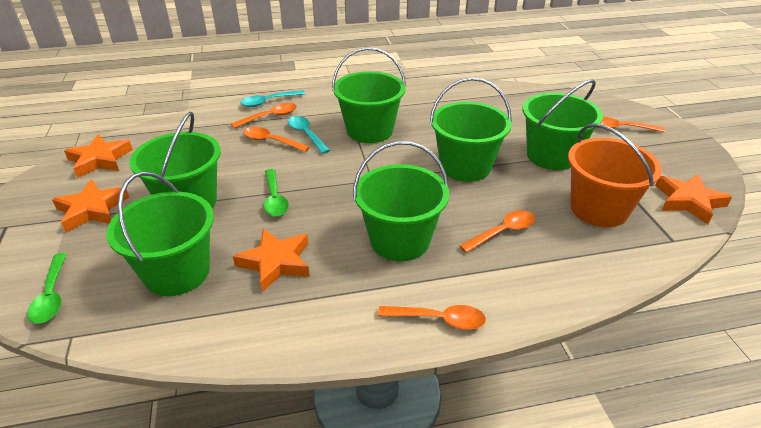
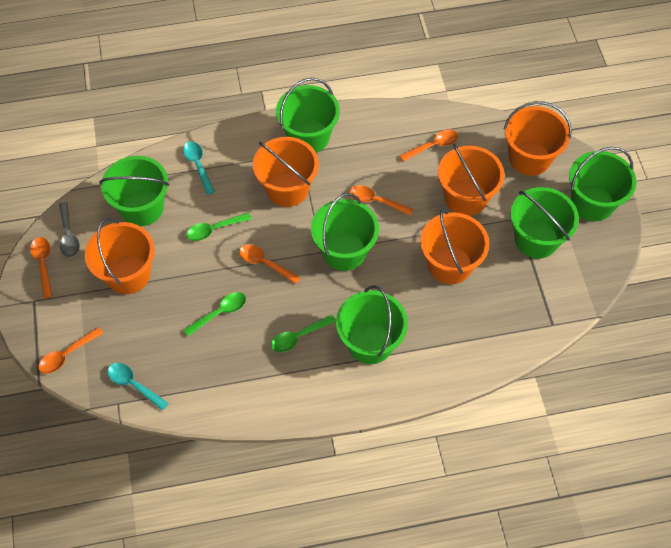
green spoon: [27,253,67,324] [263,169,289,217] = 2 -> [184,292,246,336] [186,213,251,241] [271,315,336,352] = 3
grey spoon: none = 0 -> [59,202,80,257] = 1
orange bucket: [568,123,662,227] = 1 -> [85,218,155,294] [253,137,319,207] [420,209,489,285] [438,143,505,216] [504,101,572,176] = 5
orange star: [52,180,129,232] [64,134,133,178] [233,229,310,292] [655,174,732,224] = 4 -> none = 0

